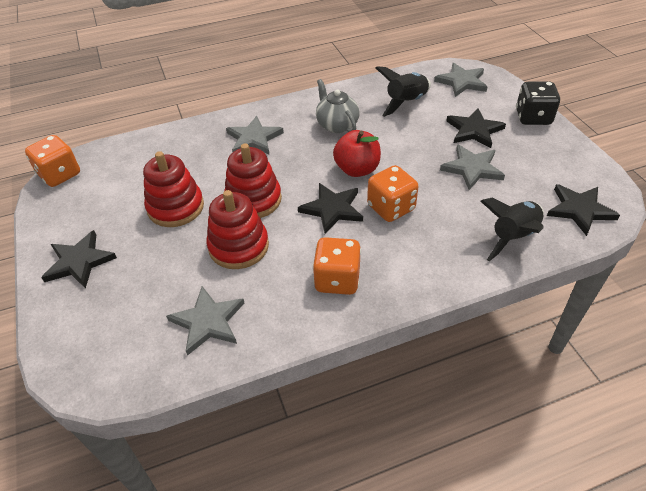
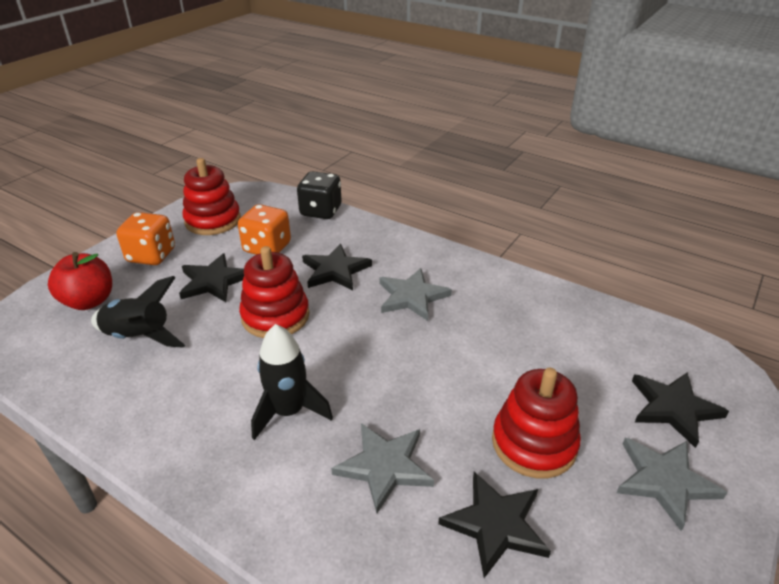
grey star: [166,286,245,356] [226,116,284,155] [434,63,487,97] [440,144,505,190] = 4 -> [331,423,434,513] [379,268,452,321] [617,438,727,531] = 3
grey teapot: [316,79,359,133] = 1 -> none = 0
orange dice: [25,135,80,187] [312,237,361,295] [367,165,419,222] = 3 -> [116,212,175,265] [238,204,291,255] = 2

